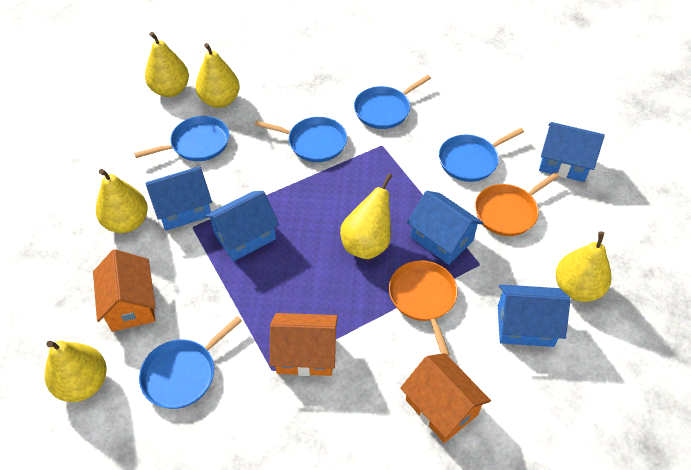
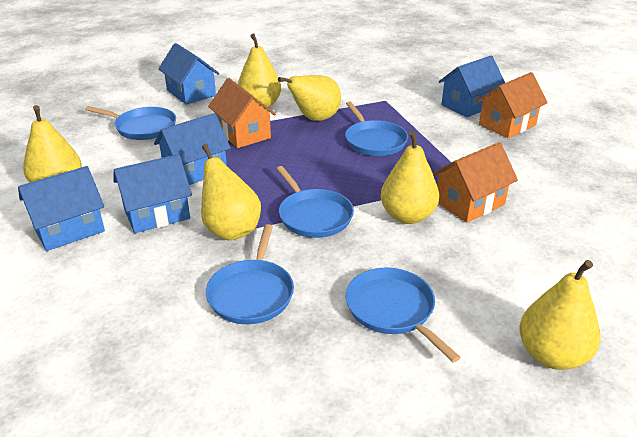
orange pan: [389,260,458,356] [475,172,560,236] = 2 -> none = 0

